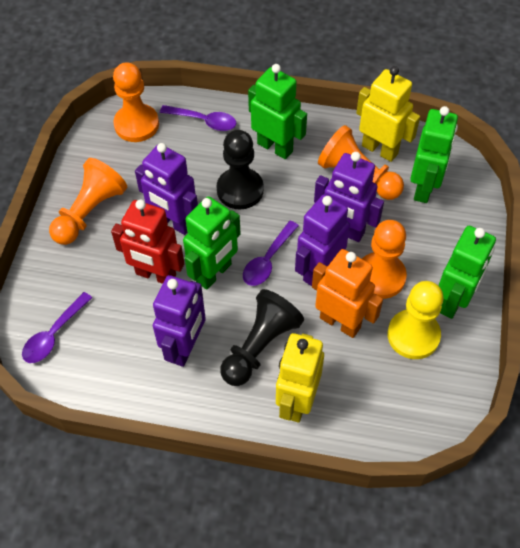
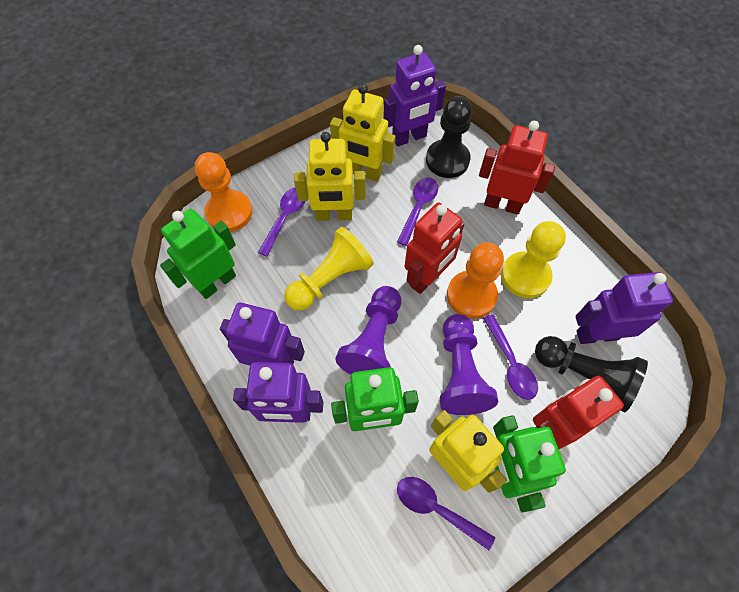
green robot: [183,197,241,290] [248,64,307,159] [410,106,458,203] [438,226,496,319] = 4 -> [160,209,236,299] [331,367,419,431] [493,415,566,512] = 3
orange pawn: [49,158,127,245] [113,62,159,142] [318,125,404,200] [362,220,407,299] = 4 -> [195,152,253,232] [447,242,504,319] = 2
orange robot: [312,249,383,338] = 1 -> none = 0
purple pawn: none = 0 -> [336,286,401,375] [440,314,498,415] = 2
purple spoon: [22,292,92,363] [160,105,236,131] [243,221,299,286] = 3 -> [258,187,305,257] [397,177,438,246] [397,477,495,550] [483,314,538,400] = 4
red robot: [111,199,184,284] = 1 -> [405,203,464,294] [479,121,555,215] [533,376,624,449] = 3
yellow pawn: [388,281,443,359] = 1 -> [284,227,374,311] [501,221,566,298] = 2
yellow robot: [276,333,324,423] [356,66,420,162] = 2 -> [294,132,365,221] [330,84,396,182] [429,410,507,493] = 3

